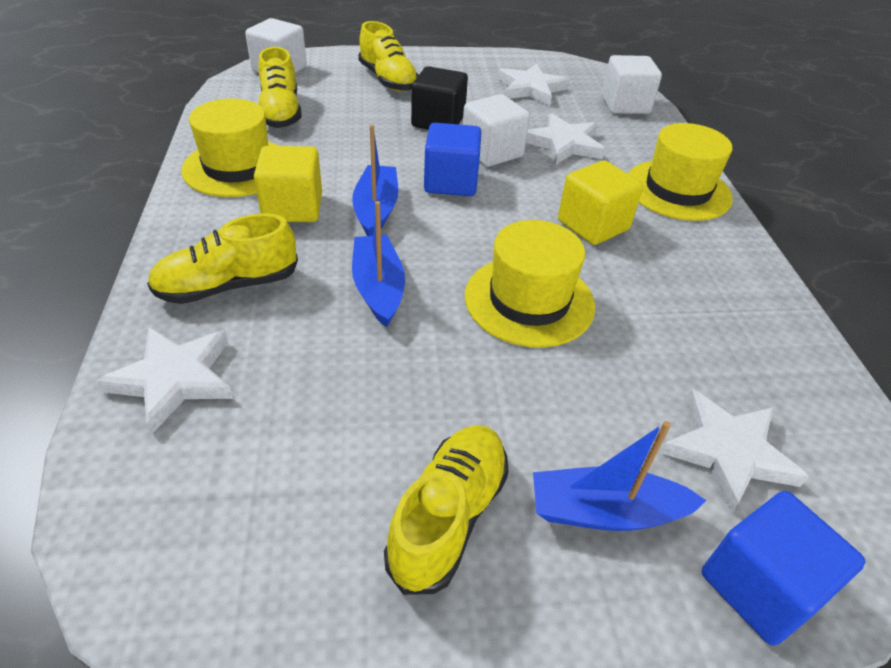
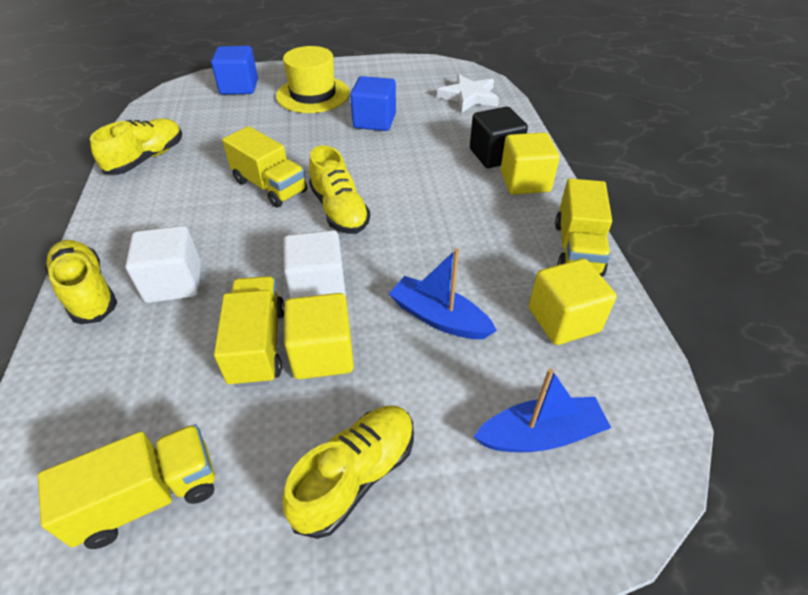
blue boat: [352,125,398,236] [352,201,405,327] [533,421,707,531] = 3 -> [389,248,497,339] [474,368,611,452] = 2
white cube: [245,18,307,73] [463,94,530,167] [602,55,662,114] = 3 -> [125,226,201,303] [283,230,346,298] = 2
white star: [96,327,233,434] [498,63,570,106] [526,113,605,165] [660,389,809,513] = 4 -> [437,74,499,112] = 1
yellow cube: [254,146,322,222] [558,160,643,245] = 2 -> [284,293,354,379] [501,132,560,195] [529,258,616,345] = 3
yellow hat: [181,98,278,197] [465,220,595,348] [628,123,733,221] = 3 -> [276,46,350,113] = 1
yellow truck: none = 0 -> [38,424,215,549] [214,276,285,387] [222,126,307,208] [555,178,612,276] = 4

